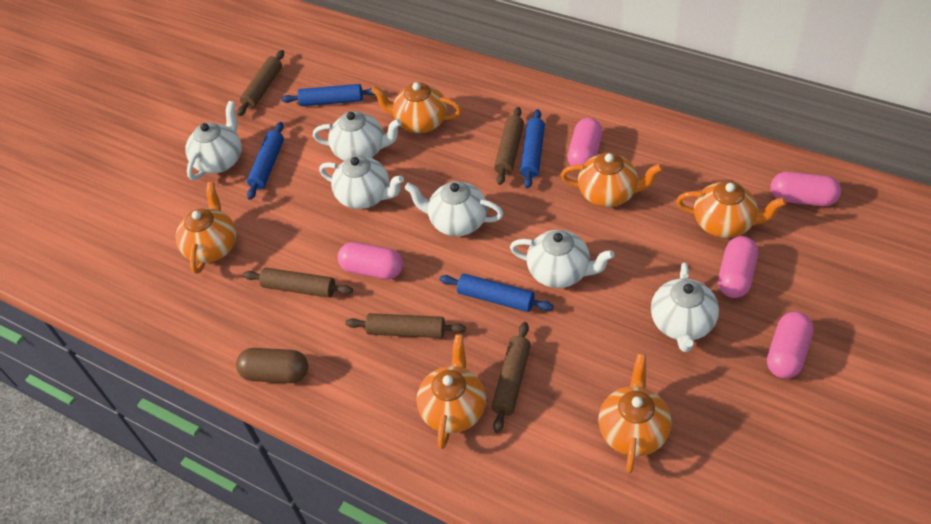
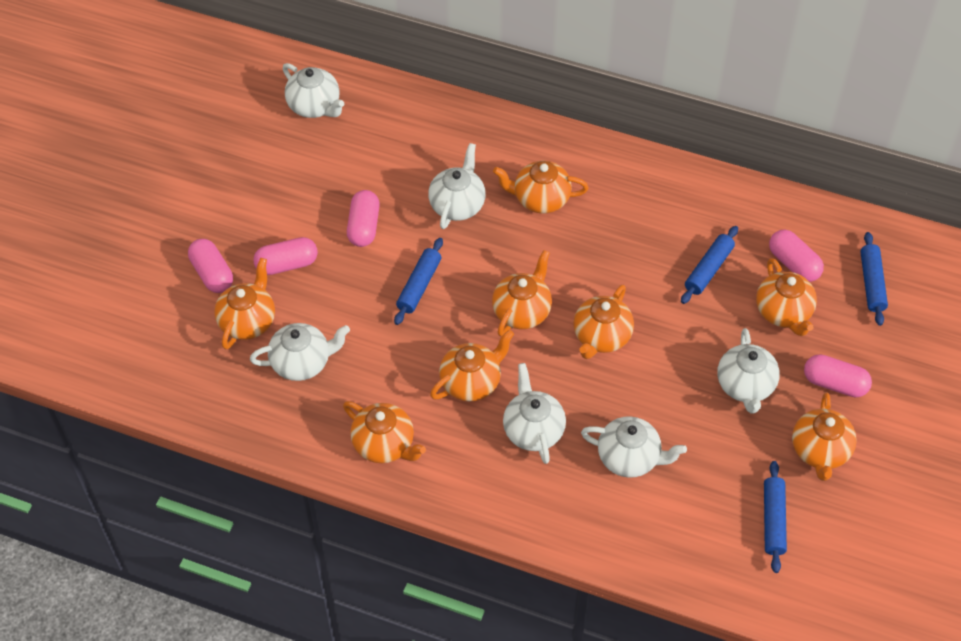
brown capsule: [236,348,308,383] = 1 -> none = 0
brown rolling pin: [237,50,284,116] [243,268,353,298] [345,313,466,338] [492,322,531,433] [494,107,524,185] = 5 -> none = 0
orange teapot: [176,182,236,274] [371,82,462,133] [417,334,486,449] [561,152,663,207] [598,354,671,473] [676,181,786,238] = 6 -> [214,258,275,349] [343,401,426,463] [430,330,514,402] [492,250,552,337] [493,161,589,214] [573,285,634,359] [756,258,817,336] [792,392,857,481] = 8

